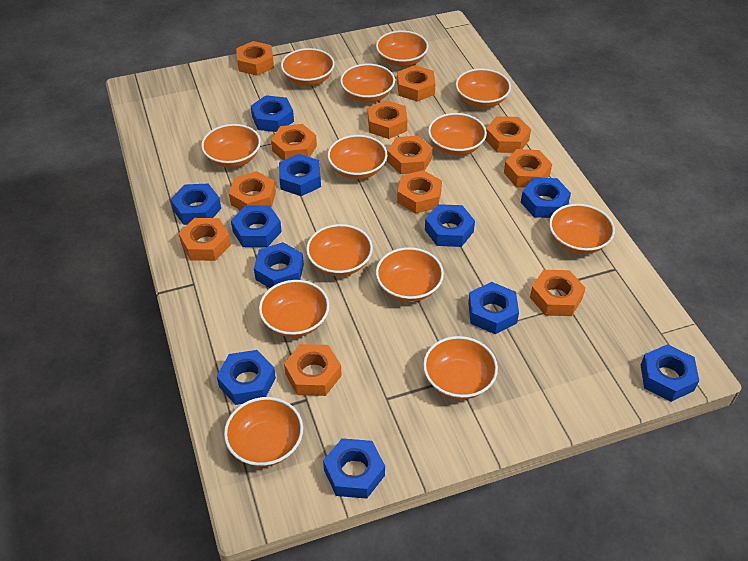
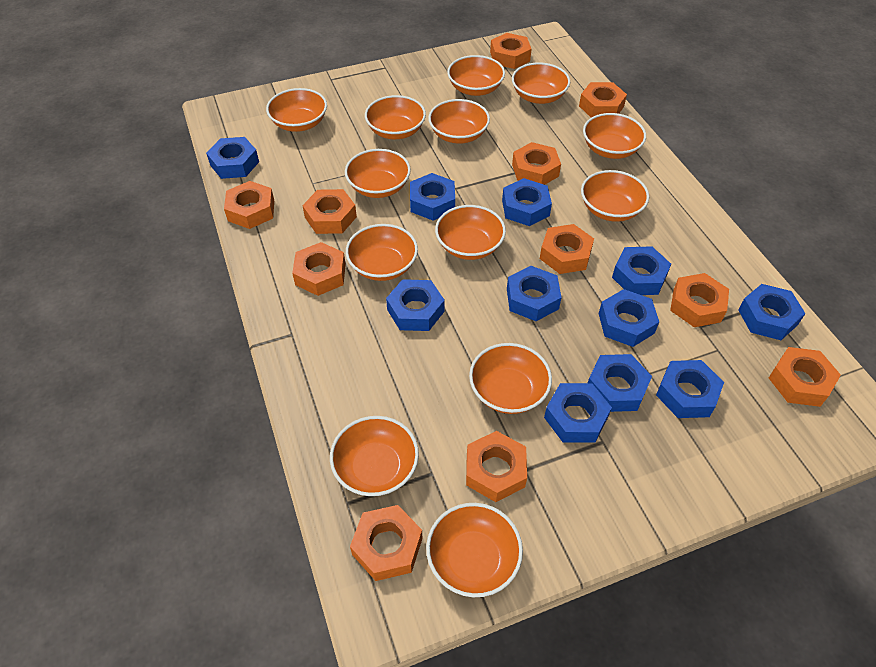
orange nut: [179,218,231,261] [229,171,276,210] [236,41,274,76] [271,124,317,160] [284,344,342,396] [368,100,407,139] [387,135,433,174] [397,65,436,102] [397,170,442,214] [485,116,531,153] [504,149,552,188] [530,270,585,316] = 12 -> [224,181,274,229] [292,242,346,296] [302,189,357,234] [350,505,423,581] [466,431,527,502] [490,33,532,69] [512,142,561,185] [540,224,594,274] [579,82,627,117] [670,273,729,327] [769,347,841,407] = 11

